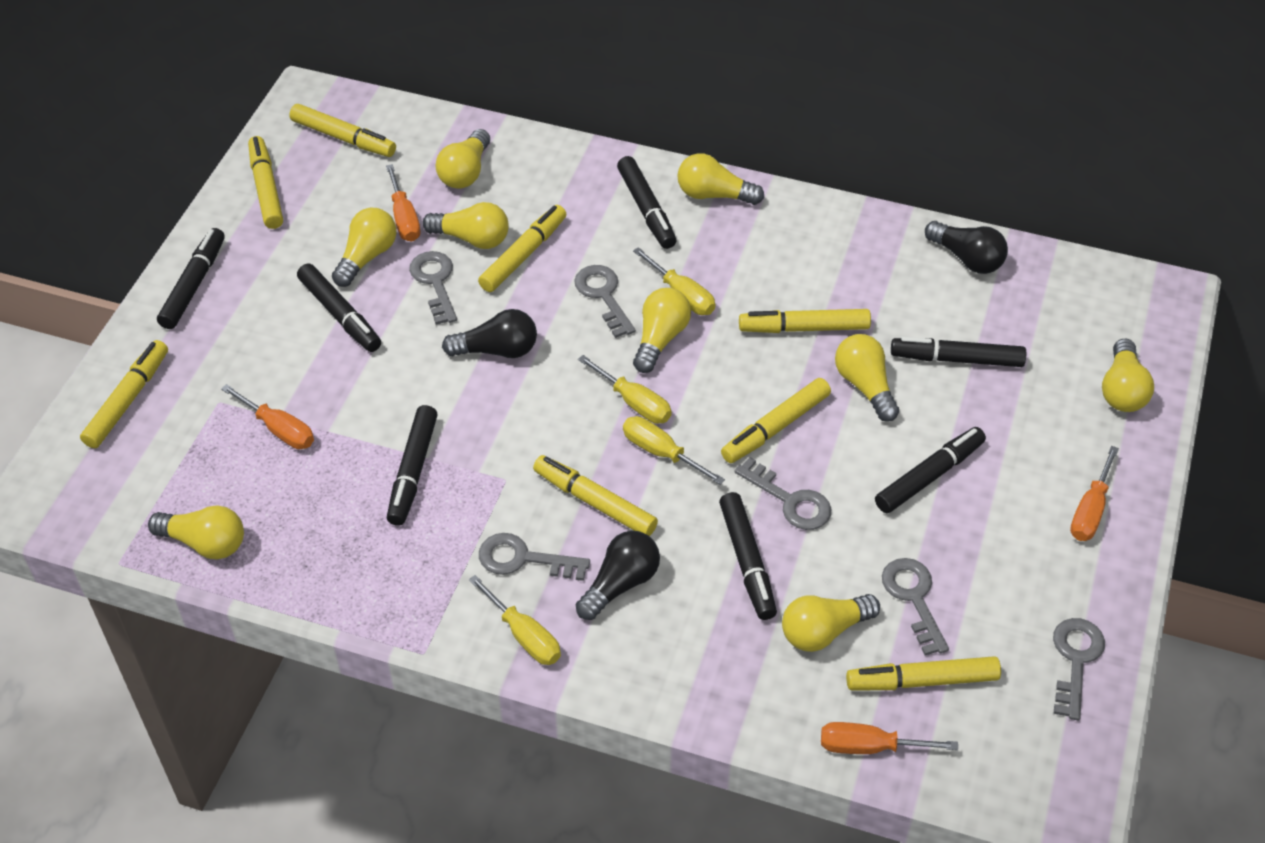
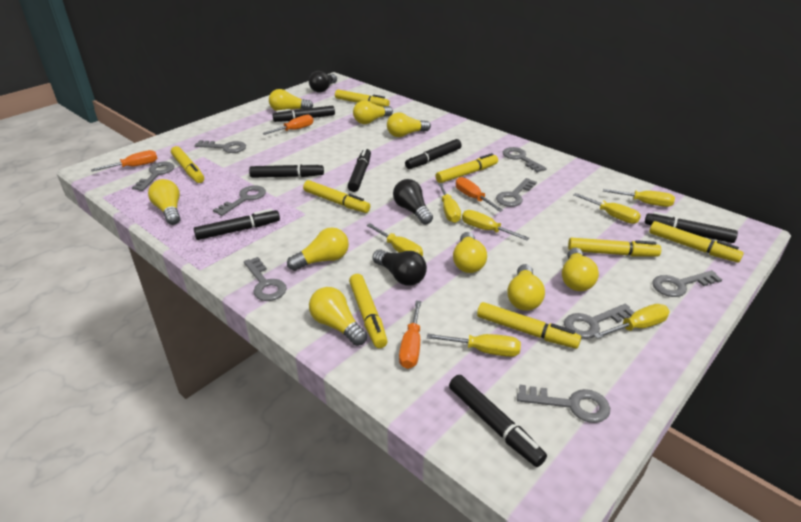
grey key: [409,251,457,325] [479,533,590,581] [574,265,636,338] [735,457,831,530] [882,558,949,655] [1053,618,1105,720] = 6 -> [132,162,174,191] [195,140,246,153] [213,185,266,216] [244,257,287,301] [496,178,537,207] [503,147,547,173] [517,385,610,423] [564,304,634,339] [652,270,722,297] = 9
yellow screwdriver: [469,575,561,665] [578,355,671,424] [623,416,725,485] [633,247,715,315] = 4 -> [367,223,423,257] [427,334,521,357] [438,183,461,223] [462,210,529,240] [574,193,641,224] [594,304,670,339] [603,189,675,207] = 7

